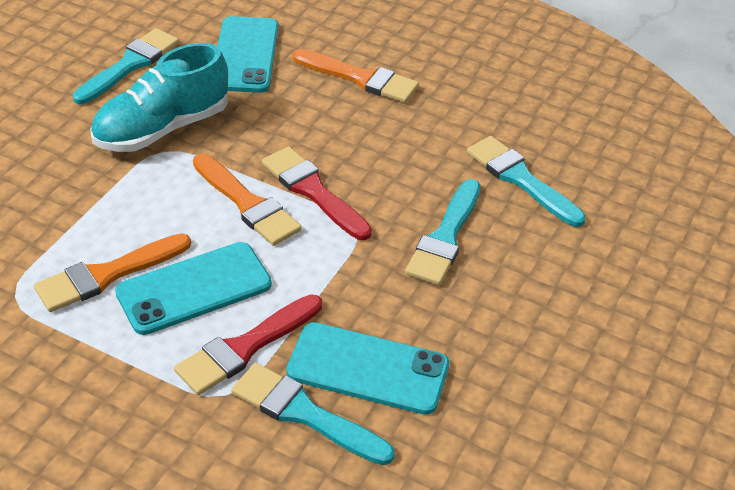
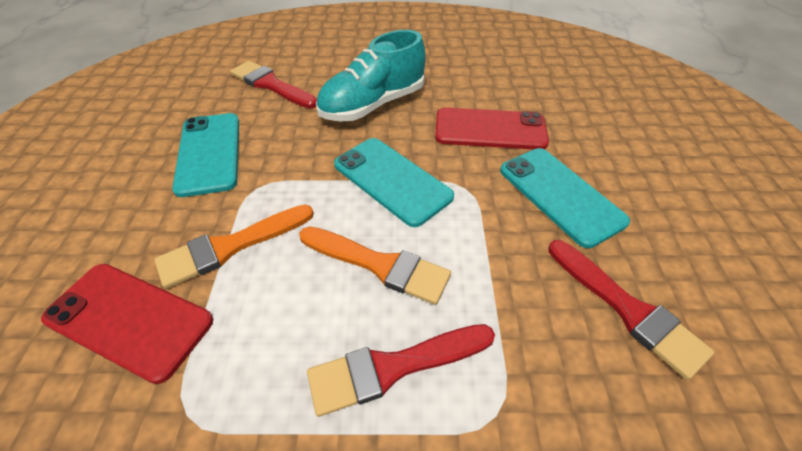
orange brush: [34,233,191,312] [193,154,302,246] [293,49,419,103] = 3 -> [154,205,314,289] [299,227,451,305] = 2
red brush: [174,294,322,395] [262,146,372,240] = 2 -> [230,61,317,109] [307,324,495,417] [548,240,715,380] = 3
red phone: none = 0 -> [41,264,213,384] [435,108,549,150] = 2
turquoise brush: [73,28,179,104] [231,363,395,465] [405,179,481,285] [467,136,586,227] = 4 -> none = 0

